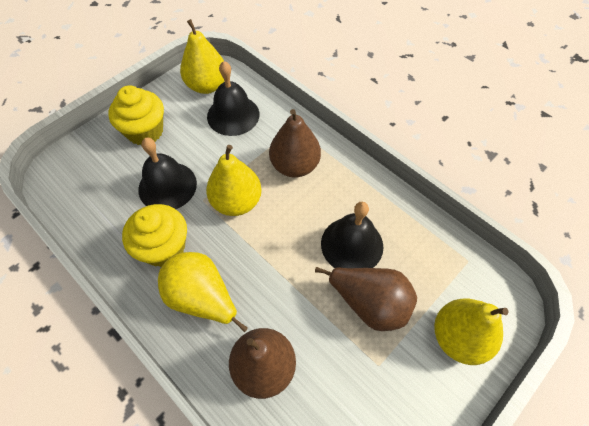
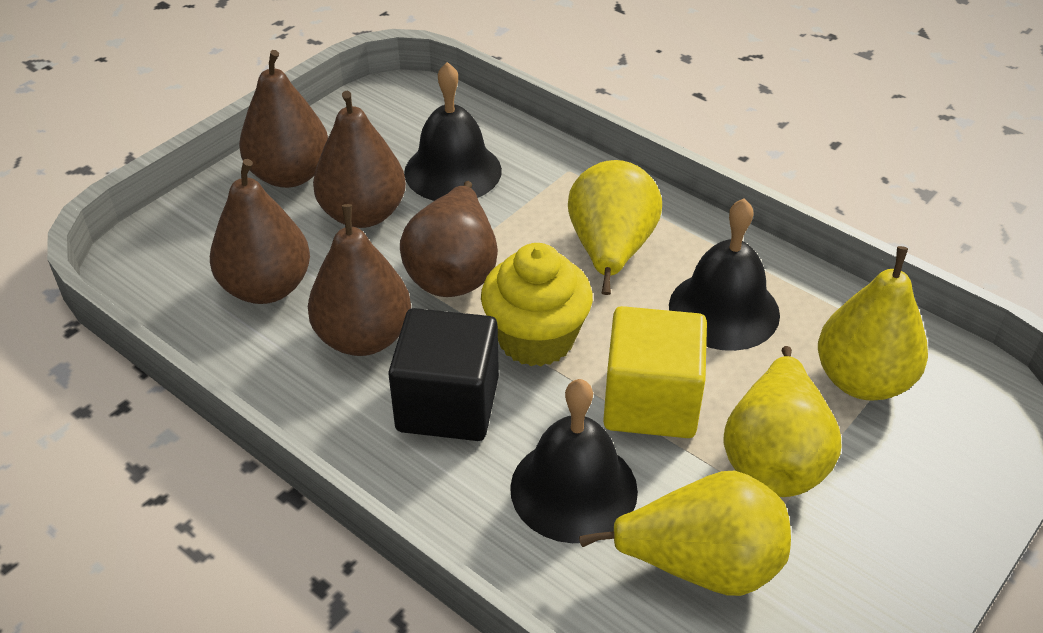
black cube: none = 0 -> [388,308,499,441] = 1
brown pear: [229,328,296,399] [269,109,321,178] [315,267,417,331] = 3 -> [210,159,310,304] [239,50,328,188] [308,204,411,356] [313,91,406,228] [400,181,498,297] = 5
yellow cube: none = 0 -> [603,306,707,438] = 1
yellow cupcake: [108,86,164,145] [122,204,187,267] = 2 -> [481,243,593,366] = 1

